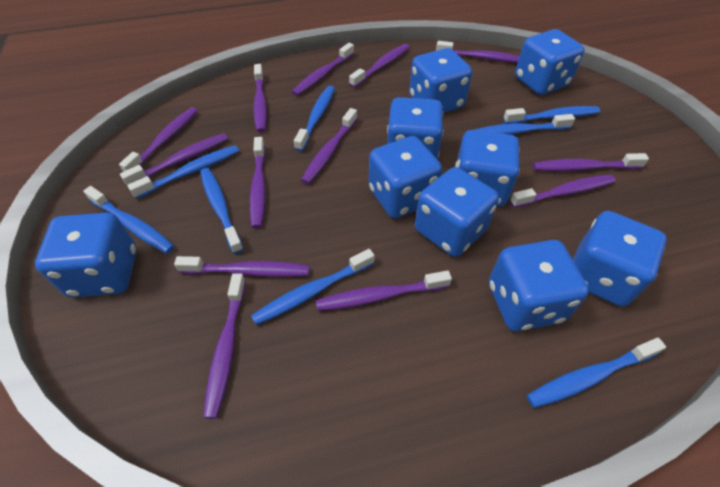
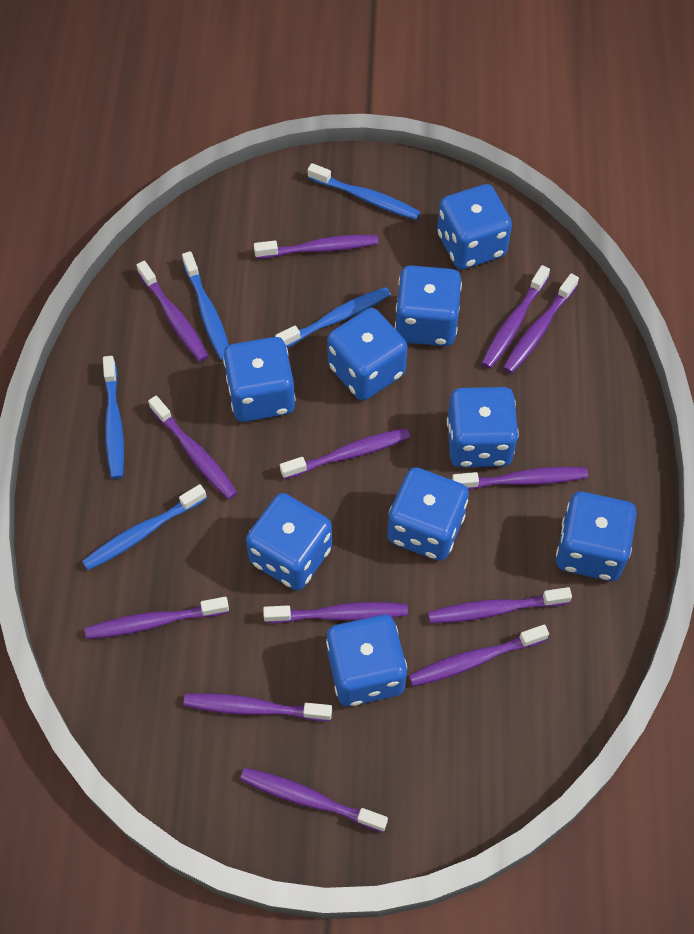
blue toothbrush: [83,186,174,254] [127,145,239,199] [200,168,243,254] [251,249,375,325] [294,86,335,152] [474,114,575,135] [503,106,600,124] [527,338,666,408] = 8 -> [82,484,207,570] [103,356,124,479] [182,251,229,361] [275,287,391,347] [308,163,421,220] = 5

